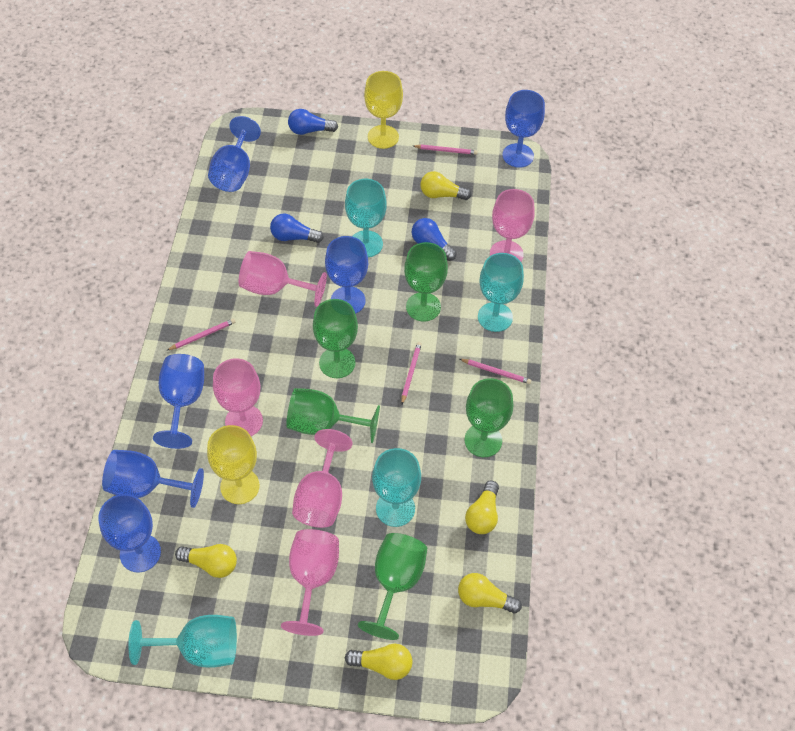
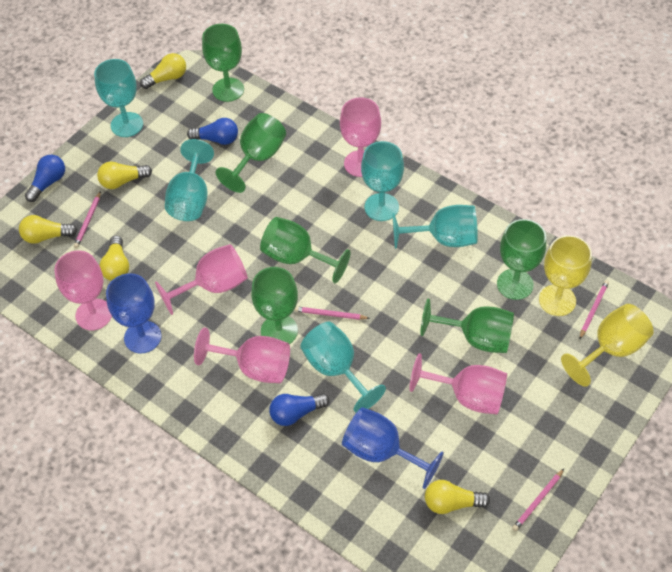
blue goblet: [98,494,161,572] [102,450,204,508] [153,354,204,449] [208,116,261,192] [325,236,368,314] [502,90,545,168] = 6 -> [106,273,161,354] [342,407,444,489] = 2
green goblet: [286,388,380,443] [313,299,358,378] [358,533,427,640] [404,242,448,322] [464,378,513,457] = 5 -> [202,24,244,102] [216,113,286,193] [251,267,298,344] [260,217,351,283] [421,299,514,353] [497,219,546,300] = 6
turquoise goblet: [129,615,237,668] [345,179,387,257] [372,448,421,527] [478,253,524,332] = 4 -> [94,59,143,137] [165,139,214,221] [300,321,386,413] [361,141,404,221] [392,205,478,249] = 5

